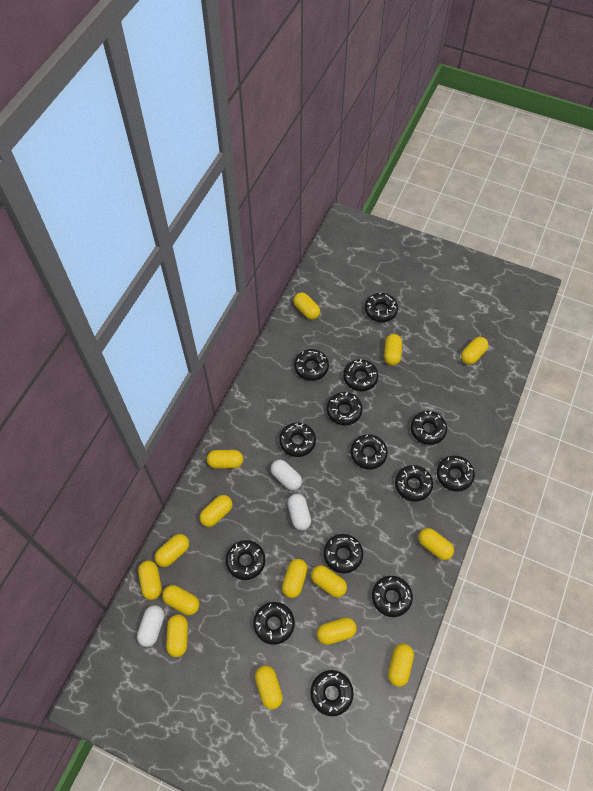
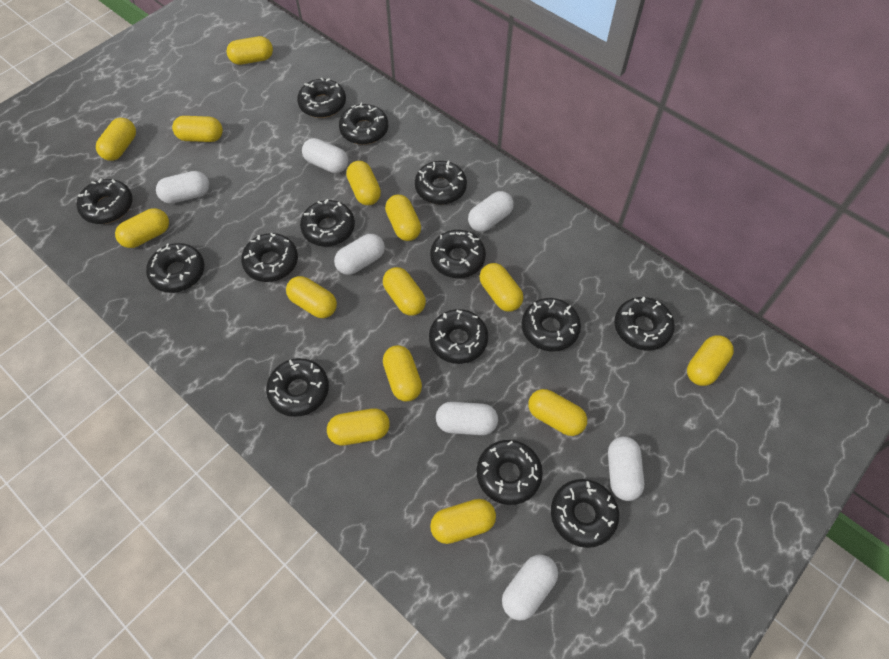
white capsule: [137,605,164,647] [271,460,302,490] [287,494,311,530] = 3 -> [156,171,209,204] [302,138,348,173] [334,234,385,275] [436,402,498,435] [468,191,514,232] [502,555,558,621] [608,436,644,501] = 7
yellow capsule: [138,560,162,600] [155,534,189,567] [162,585,199,615] [166,614,188,657] [200,495,232,527] [207,450,243,468] [255,666,283,709] [282,559,308,598] [293,292,320,320] [311,565,347,598] [317,617,357,645] [384,334,402,365] [388,644,414,687] [418,528,454,560] [461,337,488,365] = 15 -> [96,118,136,161] [115,208,169,248] [172,116,223,142] [227,36,273,65] [286,276,337,318] [327,408,390,446] [346,161,381,205] [383,267,426,316] [383,345,422,401] [385,195,421,241] [430,499,496,544] [480,263,523,312] [528,389,587,436] [687,335,734,386] = 14

